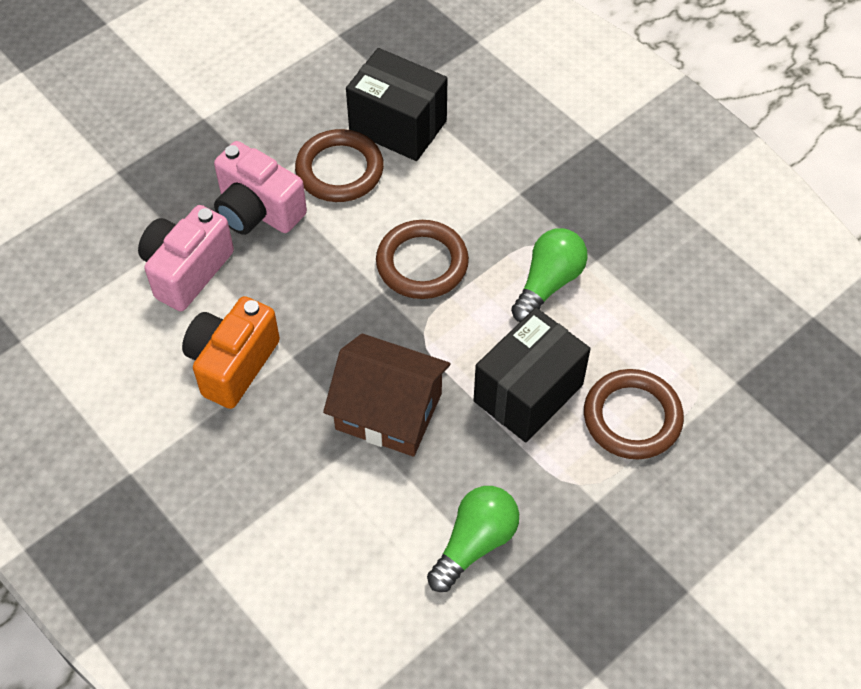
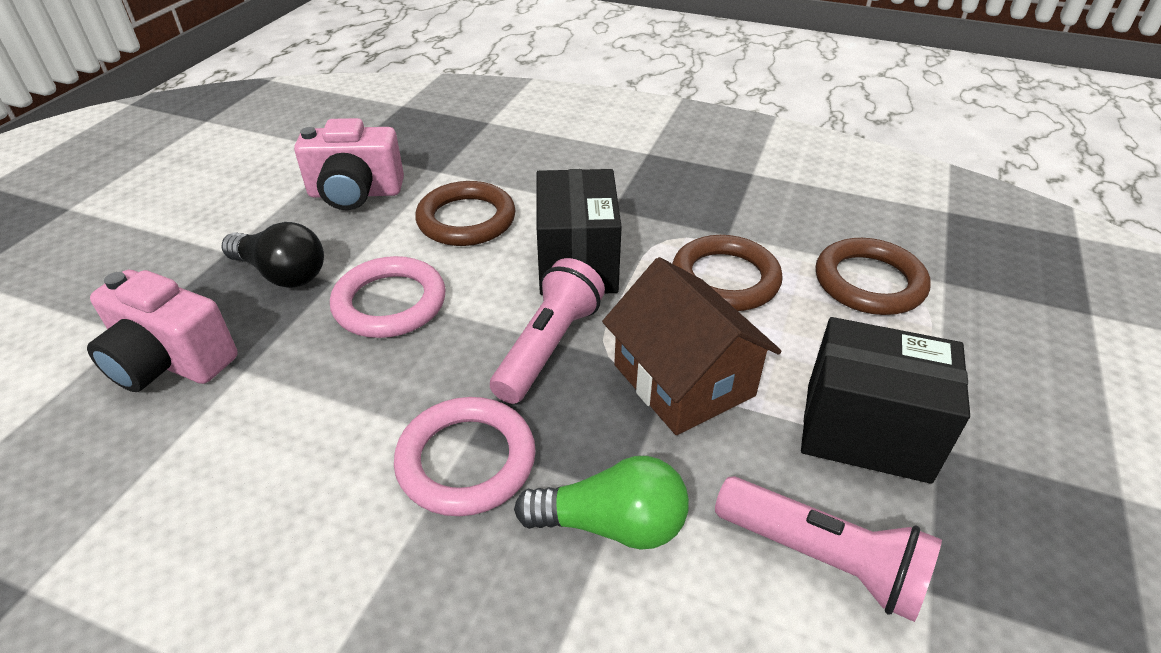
black light bulb: none = 0 -> [222,222,324,288] = 1
green light bulb: [427,486,519,592] [511,228,588,322] = 2 -> [514,456,689,550] = 1
orange camera: [182,296,280,409] = 1 -> none = 0
pink flashlight: none = 0 -> [490,258,605,404] [715,476,942,622] = 2
pink ring: none = 0 -> [330,256,445,338] [394,397,536,516] = 2

